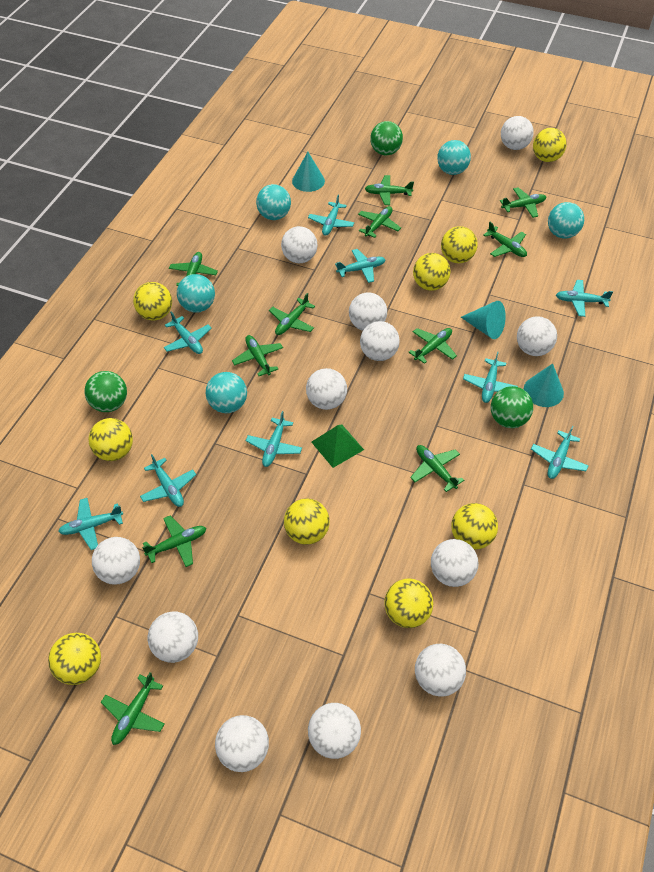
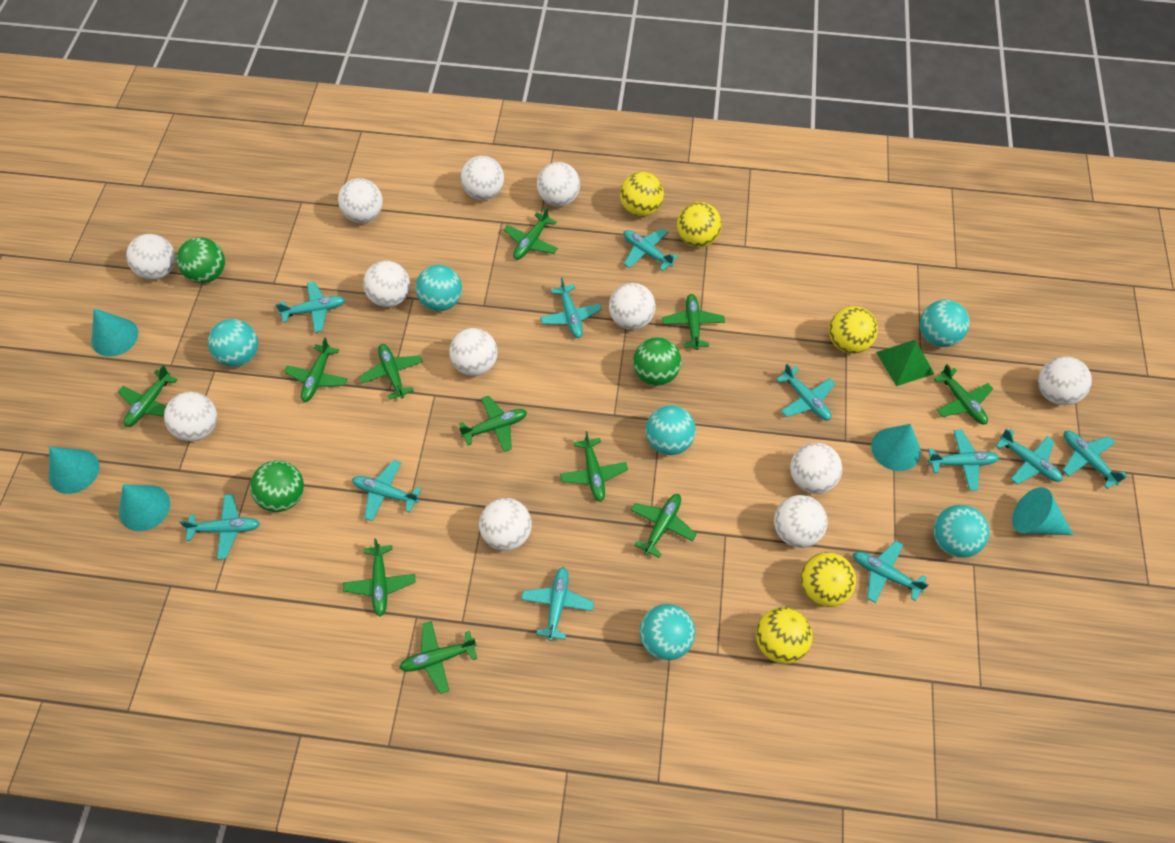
turquoise ball: [177,274,215,313] [206,372,247,413] [256,184,291,220] [437,140,471,175] [548,202,584,239] = 5 -> [208,319,258,367] [415,265,462,311] [640,604,695,661] [646,405,696,455] [920,300,970,347] [933,505,990,558] = 6
turquoise cone: [292,152,325,192] [461,301,506,339] [524,363,564,407] = 3 -> [49,447,99,494] [91,309,138,357] [119,485,170,531] [871,424,921,471] [1012,487,1074,535] = 5
turquoise plane: [58,498,123,550] [140,454,196,507] [164,311,212,354] [246,411,302,467] [308,195,354,236] [335,249,386,283] [463,352,518,403] [531,426,588,479] [556,280,613,317] = 9 -> [180,494,260,559] [275,281,345,332] [352,460,421,521] [521,567,594,641] [540,277,602,338] [623,228,678,271] [776,363,835,421] [853,541,929,603] [928,430,999,491] [996,429,1063,485] [1063,431,1127,489] = 11
yellow ball: [48,633,101,685] [89,418,133,461] [133,282,172,320] [284,499,330,545] [384,578,433,628] [413,253,451,291] [441,226,477,263] [451,503,498,550] [533,128,566,162] = 9 -> [620,172,664,217] [677,202,722,248] [756,607,812,664] [801,552,856,607] [829,306,878,354] = 5

